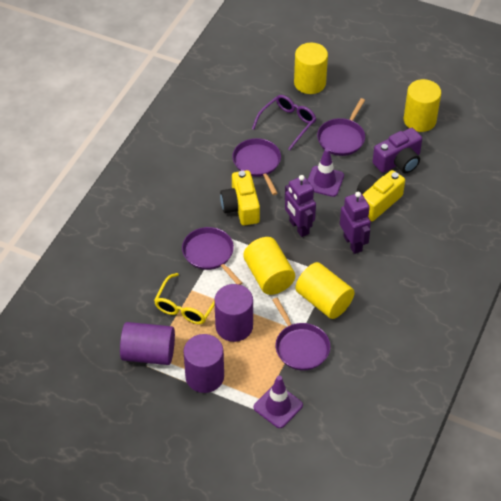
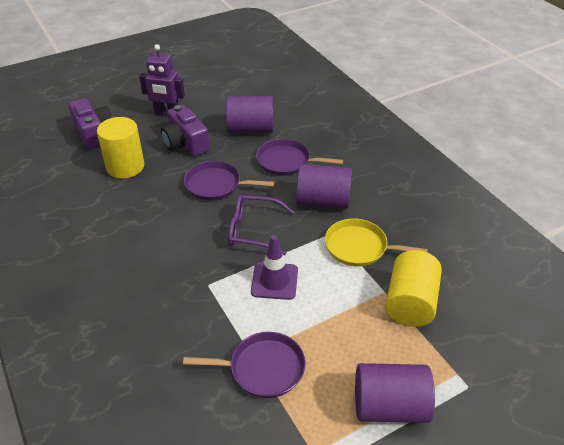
purple camera: [373,128,422,173] = 1 -> [69,98,113,150] [161,105,210,157] = 2
purple pan: [182,227,242,285] [232,138,281,195] [273,298,330,371] [317,98,365,156] = 4 -> [183,332,306,398] [184,161,274,201] [256,139,343,176] = 3
purple robot: [285,175,316,237] [340,192,371,254] = 2 -> [139,44,185,115] = 1
purple traffic cone: [254,376,303,428] [308,148,344,197] = 2 -> [251,235,298,300] = 1
yellow camera: [220,170,260,226] [357,170,405,221] = 2 -> none = 0
yellow cylinder: [243,237,295,295] [294,43,328,94] [295,262,355,319] [404,79,441,132] = 4 -> [97,117,144,179] [385,250,442,327] = 2
yellow glasses: [154,273,215,324] = 1 -> none = 0
yellow pan: none = 0 -> [325,218,428,266] = 1

